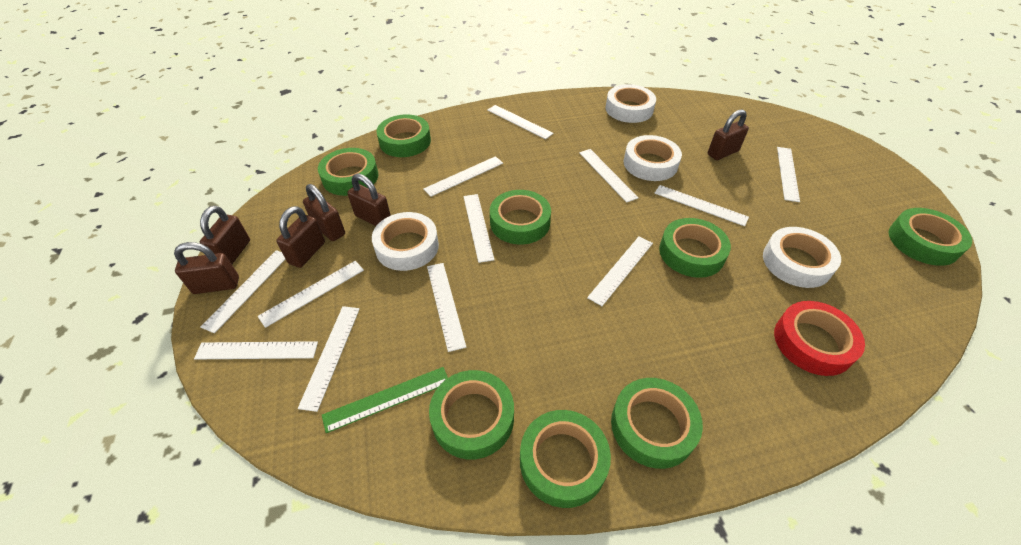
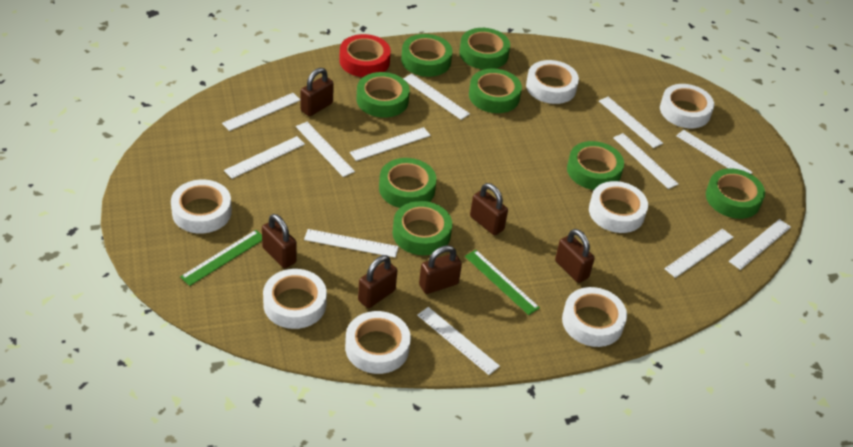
green ruler: [322,367,448,433] = 1 -> [180,230,262,286] [465,250,540,315] = 2
white tape: [372,212,439,271] [605,84,656,123] [624,135,682,181] [763,227,841,288] = 4 -> [171,180,232,233] [263,269,327,329] [345,311,411,374] [526,60,579,104] [562,287,627,347] [589,181,648,233] [660,84,714,128] = 7

